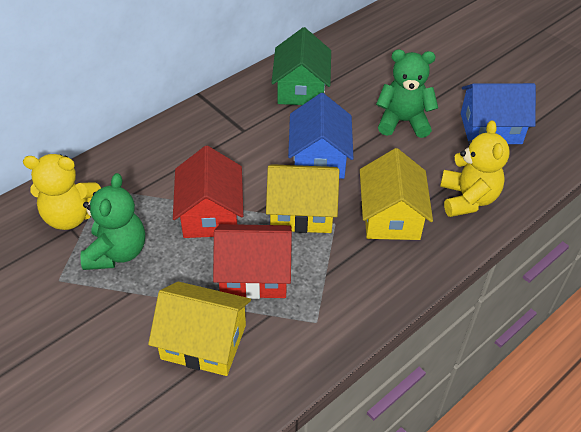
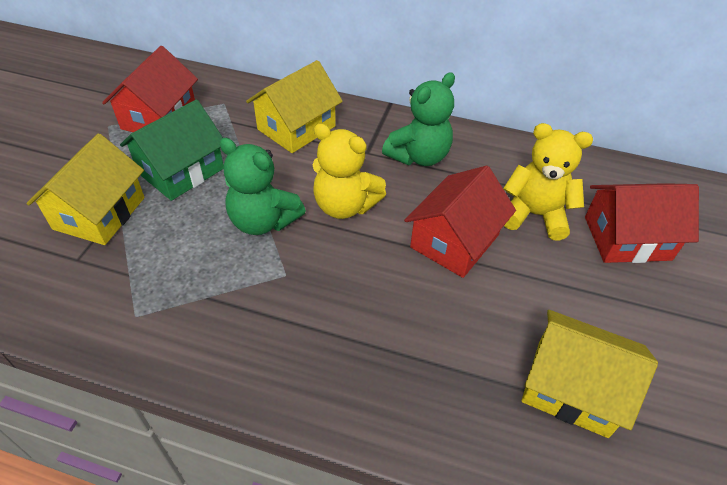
blue house: [288,93,354,179] [461,83,536,144] = 2 -> none = 0
red house: [173,146,243,238] [213,224,292,299] = 2 -> [102,46,198,132] [404,166,516,278] [585,183,699,263] = 3

